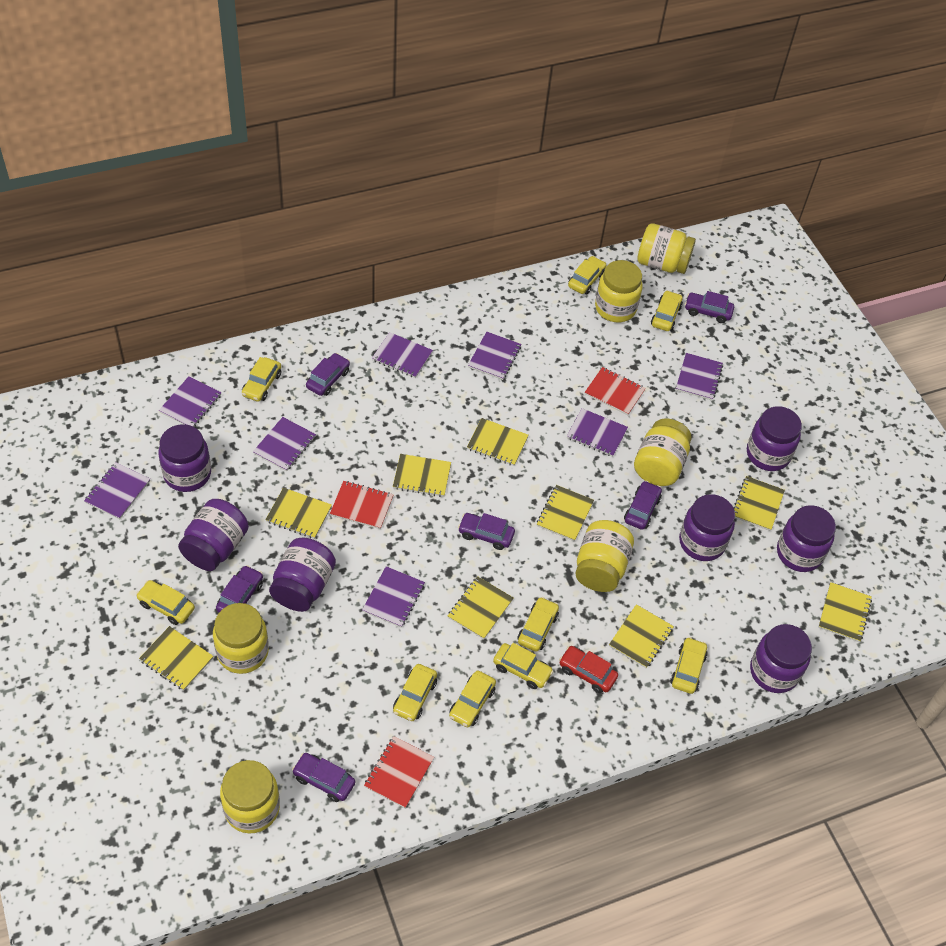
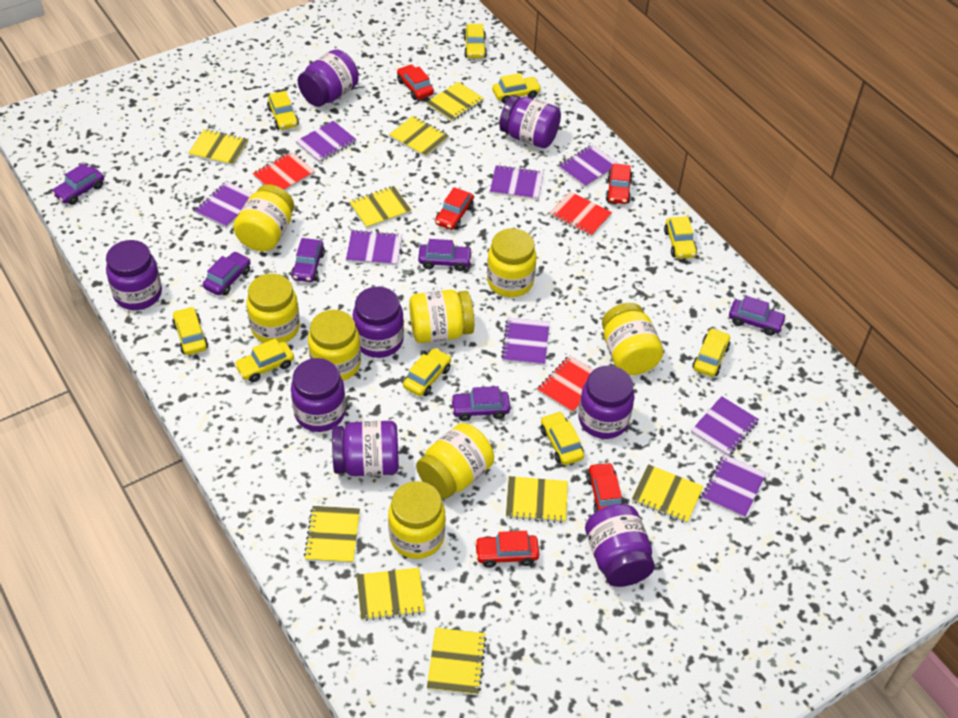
purple jar: [158,424,211,492] [178,499,249,571] [269,538,336,612] [679,494,735,561] [747,406,802,471] [750,624,812,693] [777,505,836,572] = 7 -> [106,240,162,310] [291,358,346,432] [298,49,359,107] [332,421,399,476] [353,287,404,358] [499,95,561,148] [579,366,634,439] [585,504,655,587] = 8
red car: [559,646,618,693] = 1 -> [397,64,434,100] [435,187,474,230] [475,531,539,568] [587,462,624,513] [606,163,632,204] = 5
yellow jar: [213,603,269,674] [220,760,280,834] [575,520,634,592] [595,260,643,322] [634,419,692,486] [637,223,696,274] = 6 -> [233,184,294,251] [247,274,300,343] [308,310,361,381] [388,481,445,559] [409,290,474,343] [416,423,494,499] [487,228,536,297] [602,303,663,375] = 8

